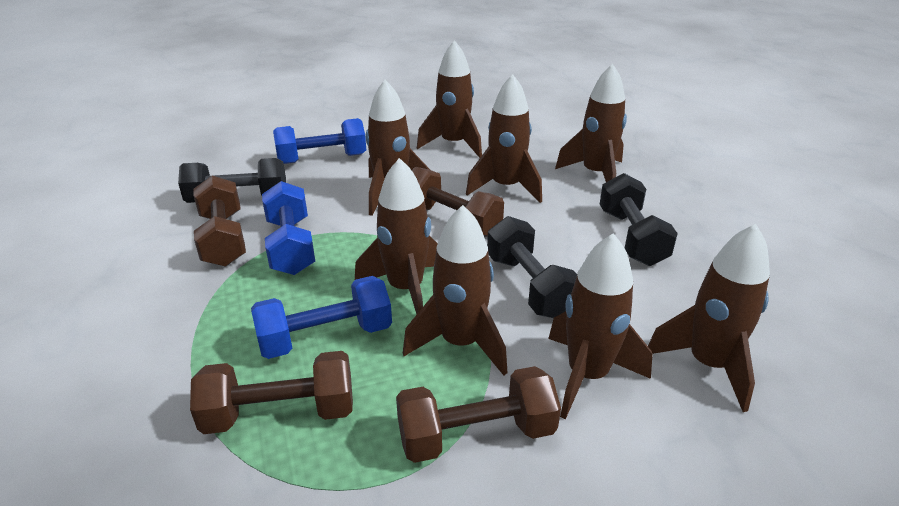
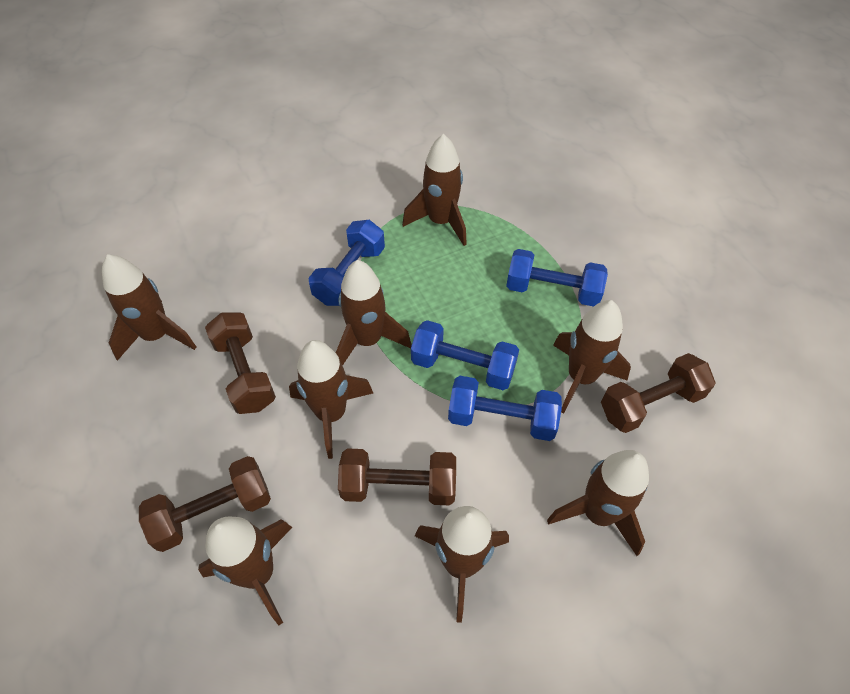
black dumbbell: [178,158,286,203] [487,216,577,318] [600,173,678,266] = 3 -> none = 0
blue dumbbell: [251,276,392,359] [262,181,315,275] [273,118,366,164] = 3 -> [309,220,385,306] [411,320,519,390] [448,376,562,441] [506,249,608,307] = 4

